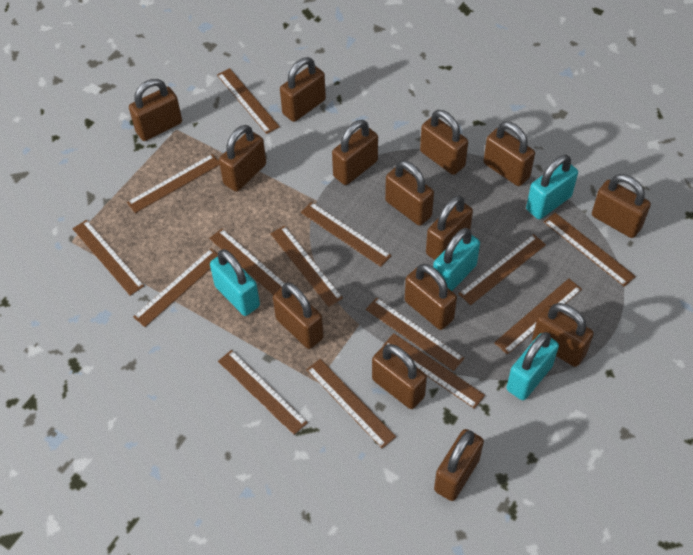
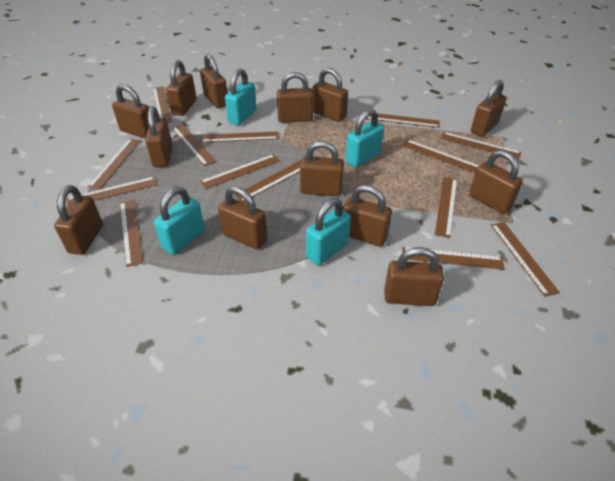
brown padlock: [129,79,182,141] [219,125,266,192] [273,282,324,349] [280,57,326,122] [332,120,378,185] [372,344,427,409] [385,160,434,226] [405,264,457,330] [420,110,468,175] [426,196,473,260] [434,429,484,501] [483,121,535,186] [532,303,594,367] [592,174,651,238] = 14 -> [54,185,103,255] [112,84,149,139] [145,106,173,167] [166,60,197,116] [200,54,227,108] [218,186,268,250] [277,72,313,123] [300,141,344,197] [312,68,348,122] [343,185,392,247] [384,247,444,306] [469,150,523,214] [471,80,506,137] = 13

